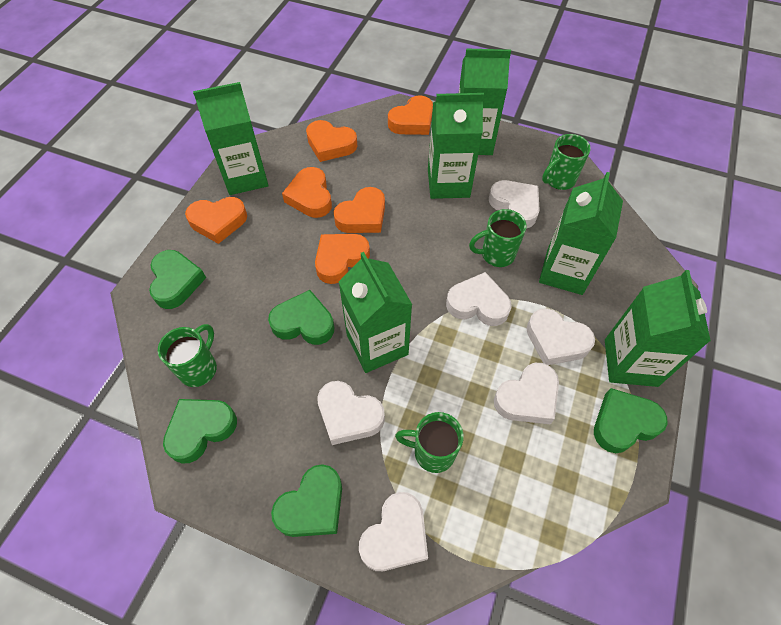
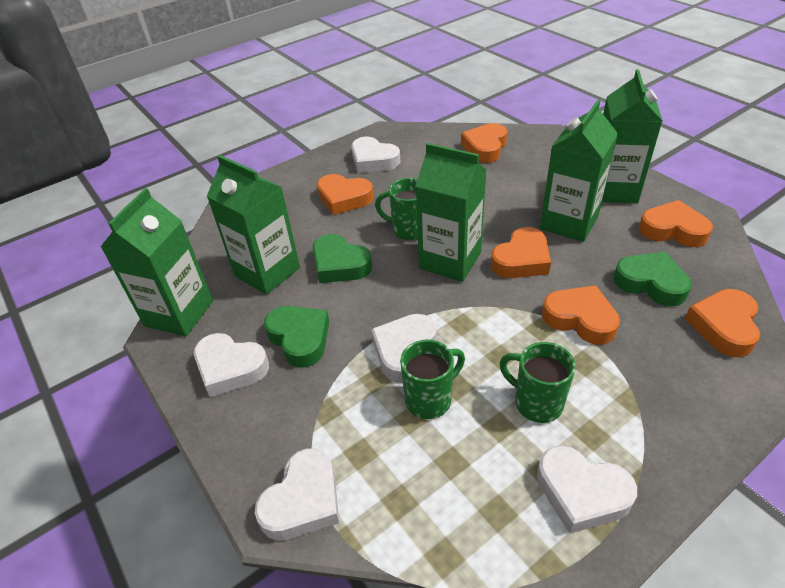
green carton: [193,82,268,195] [339,252,412,373] [428,93,484,199] [459,48,511,155] [539,172,623,295] [605,270,711,387] = 6 -> [101,188,213,337] [207,155,300,295] [415,143,487,282] [540,100,618,242] [602,69,663,204] = 5
green heart: [149,250,206,309] [163,399,237,464] [268,290,334,345] [271,464,342,537] [594,388,668,453] = 5 -> [264,306,329,368] [312,234,372,283] [613,252,692,306] = 3
green mug: [158,324,217,387] [395,412,464,473] [469,209,527,267] [542,134,591,190] = 4 -> [375,178,418,240] [400,340,465,419] [500,342,576,423] = 3
white heart: [317,381,385,445] [359,492,428,571] [446,272,512,326] [489,180,540,229] [494,363,559,424] [527,308,595,365] = 6 -> [194,333,269,397] [255,448,339,541] [351,137,400,173] [371,314,437,383] [537,445,637,534] = 5

